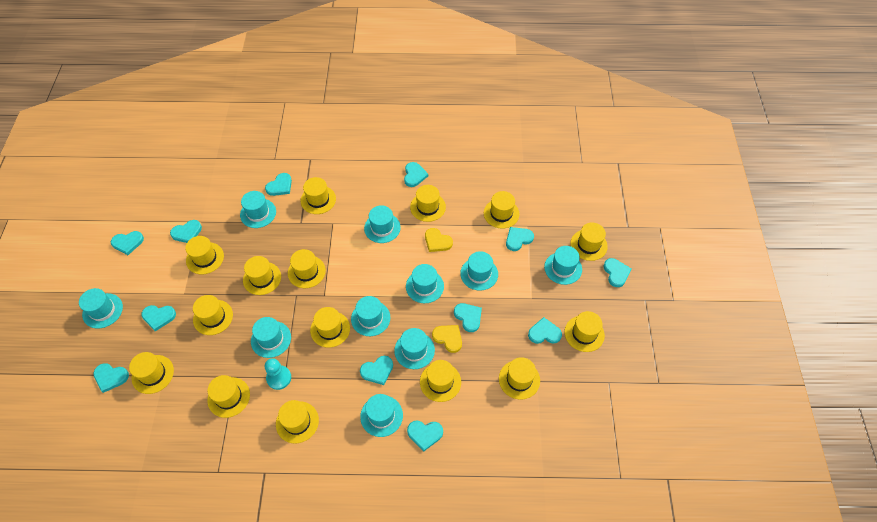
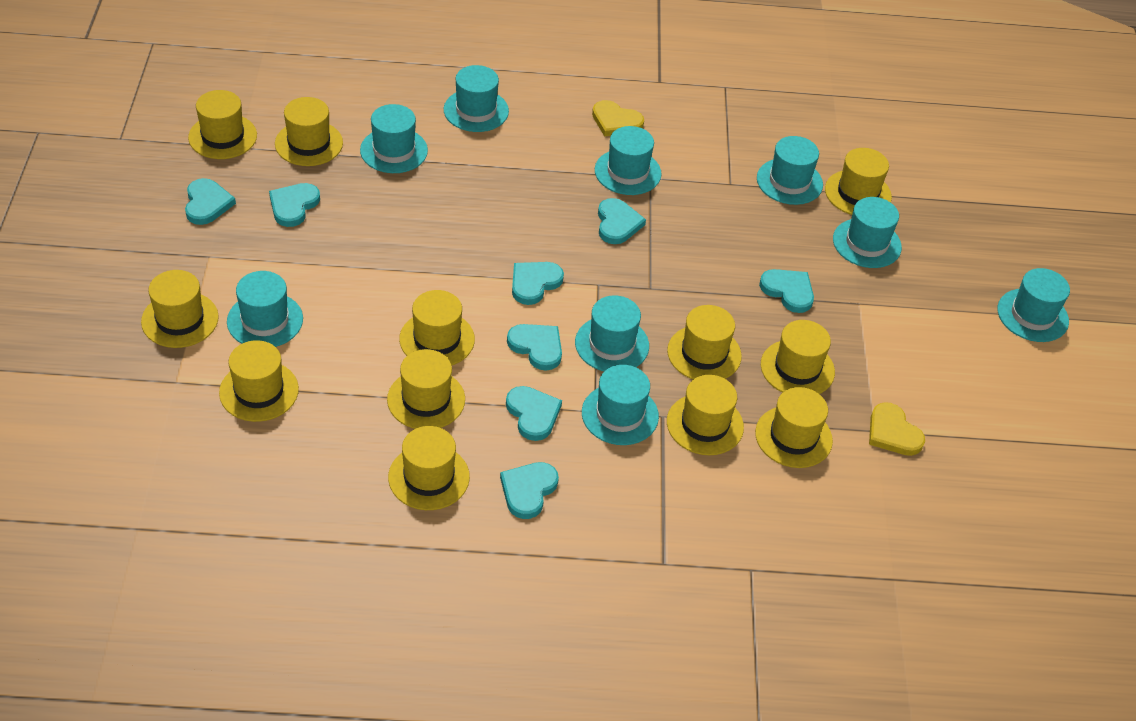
turquoise hat: [79,288,123,329] [240,191,276,228] [251,317,291,358] [351,296,390,336] [360,394,403,437] [364,205,401,243] [394,328,435,369] [406,264,444,303] [460,251,498,291] [544,246,582,285] = 10 -> [227,271,303,347] [360,104,428,173] [444,65,509,132] [575,295,649,371] [582,365,659,445] [595,126,662,195] [757,136,823,205] [833,197,902,268] [997,268,1070,342] = 9
turquoise heart: [93,363,129,393] [111,231,144,255] [141,305,176,331] [170,220,202,243] [265,173,292,196] [360,356,393,385] [404,162,428,187] [407,421,443,452] [454,303,482,332] [506,227,534,251] [528,317,562,344] [604,258,631,287] = 12 -> [185,178,236,225] [269,183,320,227] [500,462,559,519] [506,386,562,441] [507,324,562,371] [512,262,564,305] [598,198,646,244] [759,269,814,313] = 8
turquoise pawn: [265,358,291,390] = 1 -> none = 0
yellow hat: [129,352,174,394] [185,236,224,274] [193,295,233,335] [207,375,250,418] [243,256,281,295] [276,400,319,444] [288,249,326,288] [301,177,336,214] [310,307,350,348] [410,185,446,222] [420,360,461,402] [484,191,519,229] [499,357,540,400] [565,311,605,352] [570,222,608,261] = 15 -> [141,270,219,348] [188,90,257,159] [219,340,299,422] [275,97,343,166] [387,349,465,429] [388,426,470,510] [399,290,475,365] [667,305,742,379] [667,375,744,455] [755,387,833,468] [761,320,835,394] [825,148,892,215] = 12

